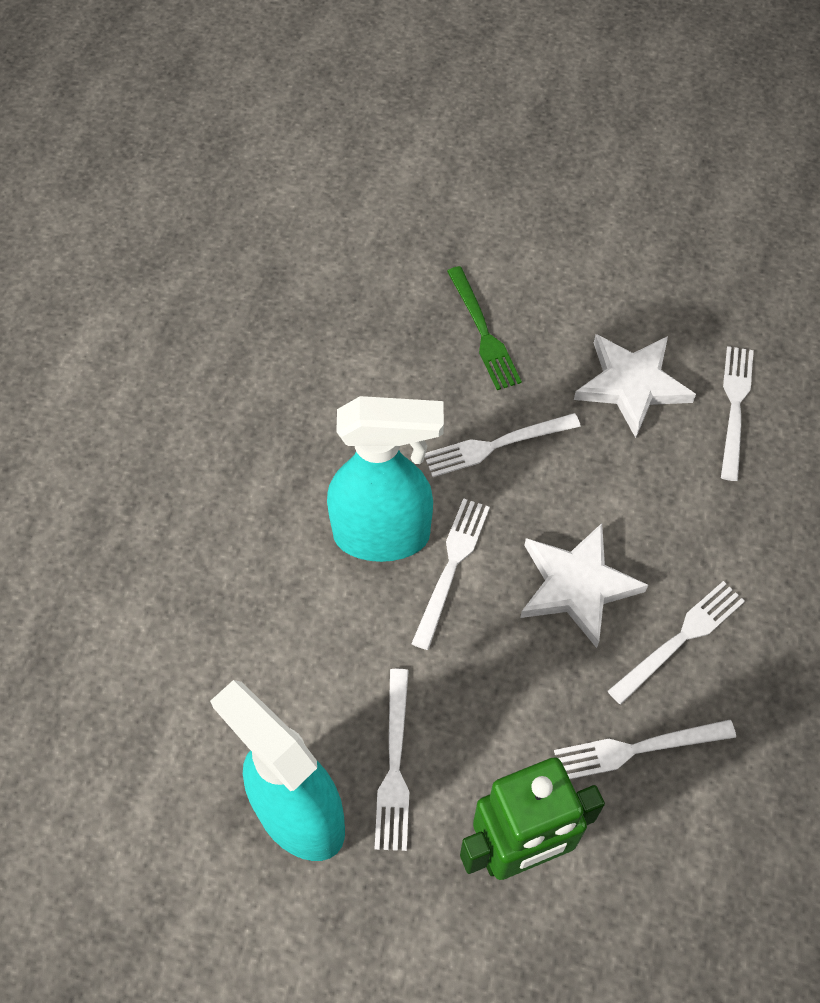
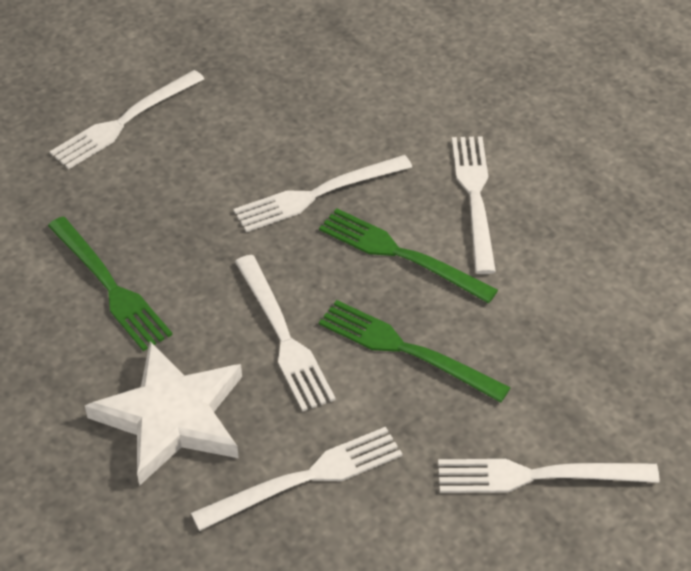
green fork: [447,266,522,390] = 1 -> [48,217,173,351] [319,208,498,303] [319,300,511,403] = 3
green robot: [460,757,605,880] = 1 -> none = 0
turquoise spray bottle: [210,680,345,861] [327,396,444,562] = 2 -> none = 0
white star: [520,523,648,648] [574,334,696,438] = 2 -> [85,342,242,486] = 1

